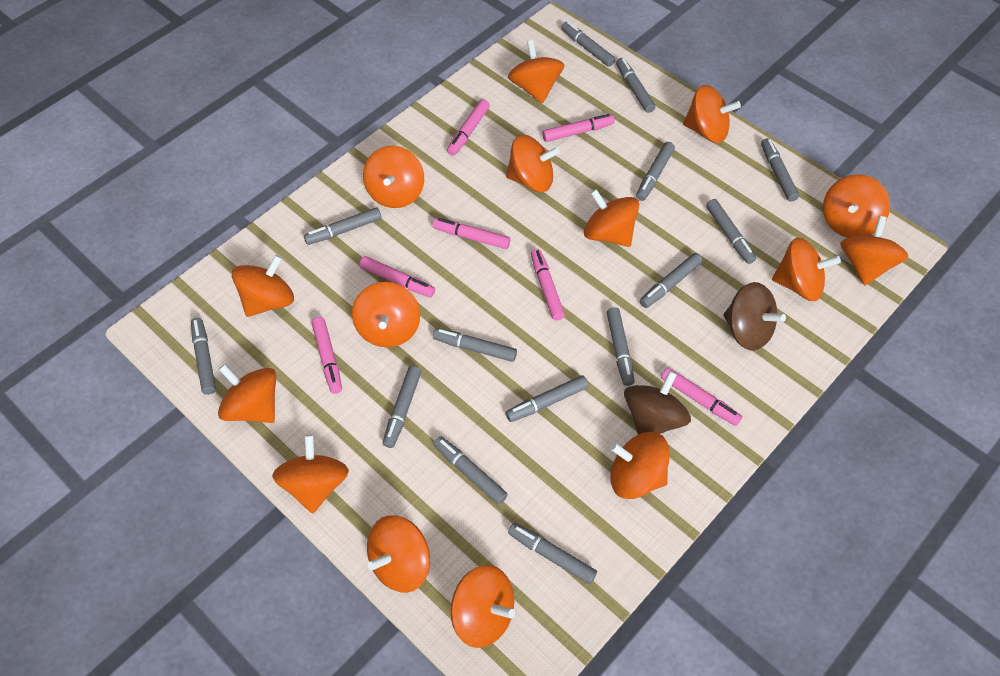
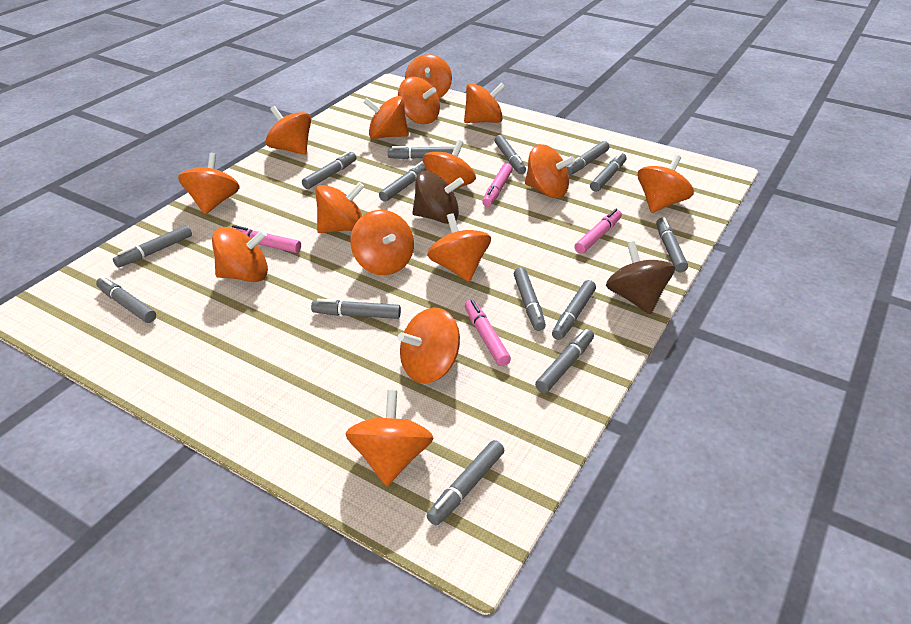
pink marker: [312,317,342,394] [359,256,435,297] [432,218,510,249] [447,99,490,156] [531,249,565,320] [542,114,615,142] [661,368,742,426] = 7 -> [230,225,301,253] [465,300,511,366] [482,163,513,207] [574,209,622,254] = 4

